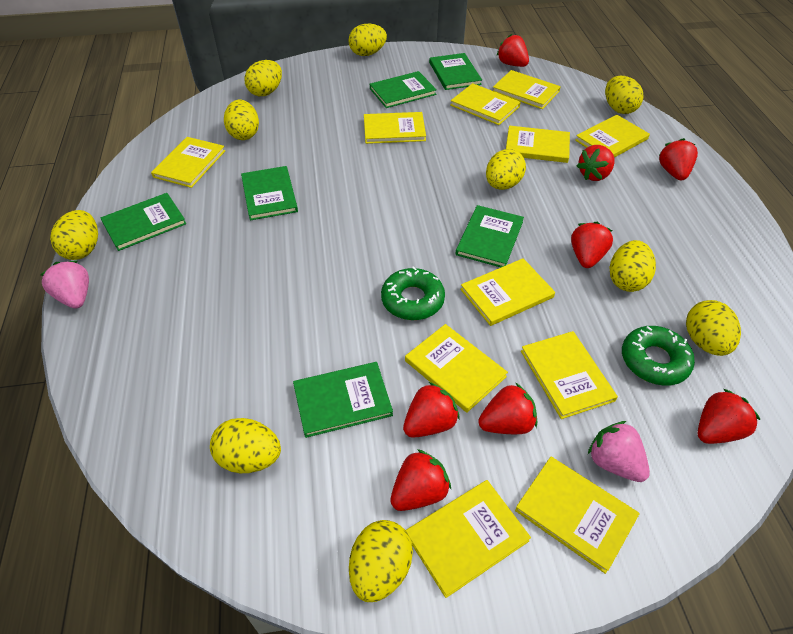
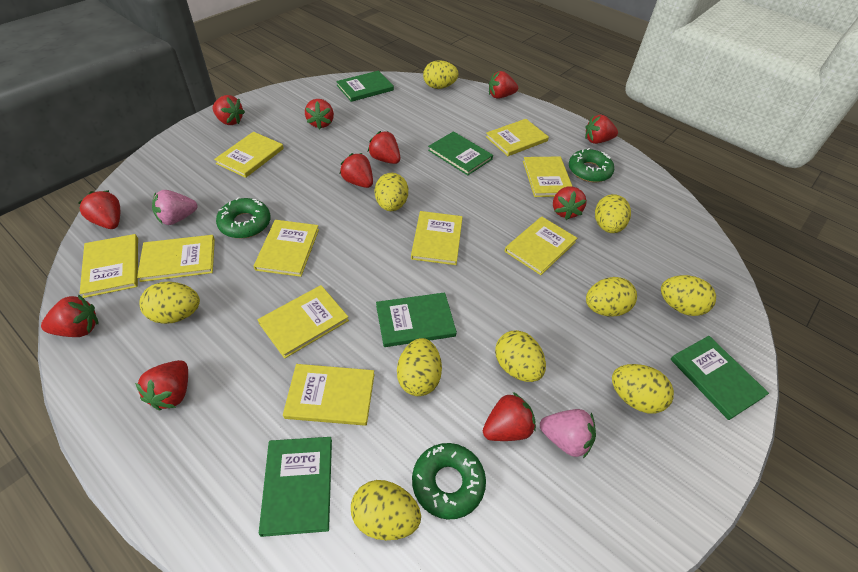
green book: [100,193,186,251] [241,166,298,220] [293,362,393,438] [370,71,437,108] [429,53,482,90] [456,205,524,267] = 6 -> [259,437,332,537] [336,71,394,102] [376,292,457,347] [428,131,493,175] [670,336,769,420] = 5
green donut: [381,266,445,320] [622,326,695,385] = 2 -> [216,197,271,238] [412,443,486,519] [569,148,614,182] = 3
red strawberry: [390,449,451,511] [403,382,460,438] [478,383,537,434] [497,34,529,67] [571,222,613,268] [577,145,615,181] [659,138,698,180] [698,389,760,444] = 8 -> [41,294,98,337] [78,190,120,229] [135,360,188,410] [213,95,245,125] [305,99,334,129] [340,153,373,188] [368,131,400,164] [483,392,536,441] [489,71,518,99] [553,186,587,220] [585,115,618,144] = 11
yellow book: [151,137,225,188] [364,112,426,144] [405,324,508,413] [406,480,531,598] [450,83,521,125] [460,258,555,326] [493,70,561,109] [506,126,570,163] [515,457,640,574] [521,331,618,419] [575,115,650,158] = 11 -> [80,234,138,298] [137,235,215,282] [214,132,284,178] [254,220,319,277] [258,285,349,359] [283,364,375,426] [411,211,463,265] [486,119,549,156] [504,216,577,275] [523,157,573,197] = 10

